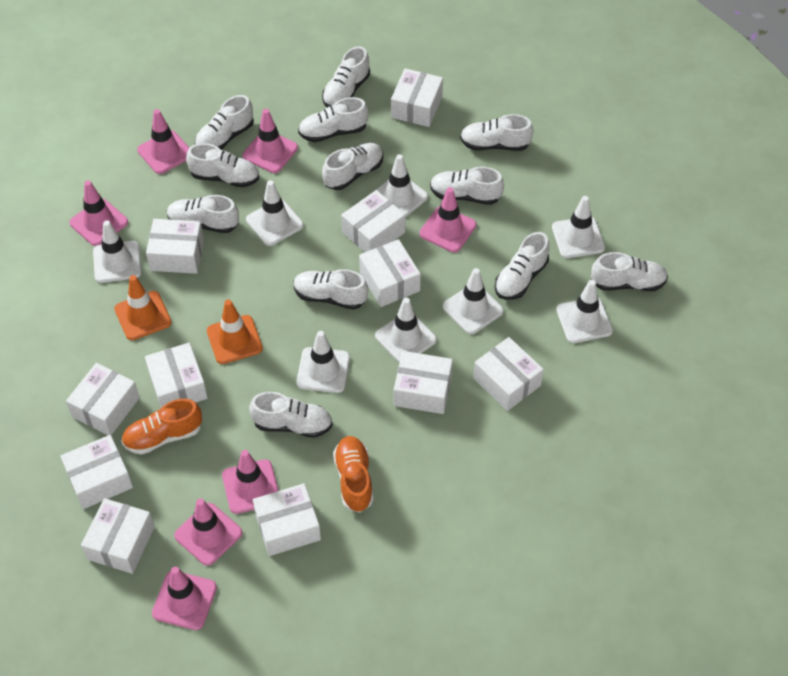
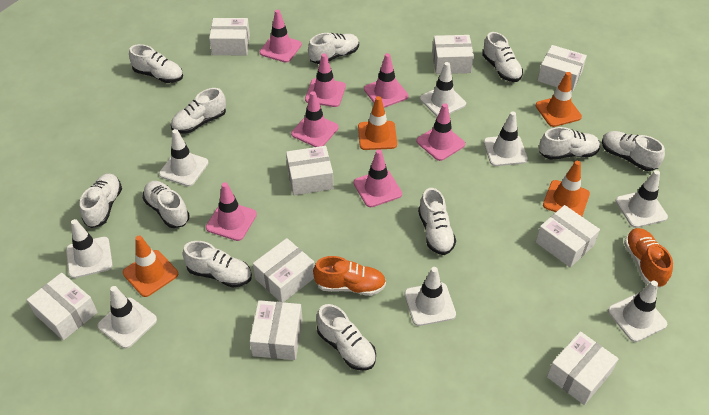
orange traffic cone: [114,275,172,340] [207,300,263,364] = 2 -> [123,236,178,297] [358,96,397,150] [536,72,582,127] [543,161,590,216] = 4
white box: [60,435,133,509] [66,363,139,435] [81,498,155,574] [145,343,208,408] [146,219,204,274] [253,483,321,556] [341,190,406,252] [359,239,421,307] [391,68,443,127] [394,351,453,414] [473,337,544,411] = 11 -> [27,273,98,340] [209,18,250,55] [250,300,303,360] [253,238,315,302] [286,146,333,195] [432,35,474,74] [536,205,600,267] [537,45,587,92] [547,331,619,405] = 9
white shoe: [167,195,239,233] [186,143,259,187] [195,95,254,150] [249,392,333,438] [294,269,368,309] [298,97,368,142] [322,46,370,107] [322,143,384,190] [430,167,504,205] [460,114,534,151] [495,232,549,300] [591,252,668,291] = 12 -> [80,174,122,228] [129,44,183,83] [143,181,190,228] [171,88,226,134] [183,241,252,288] [308,33,359,64] [316,304,376,370] [418,188,456,255] [482,32,523,82] [539,127,601,160] [602,131,665,171] = 11

